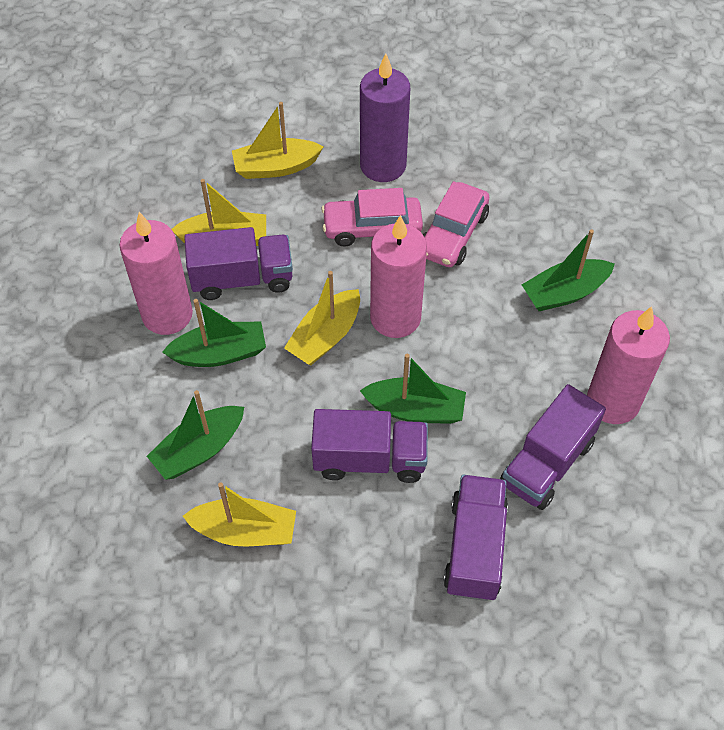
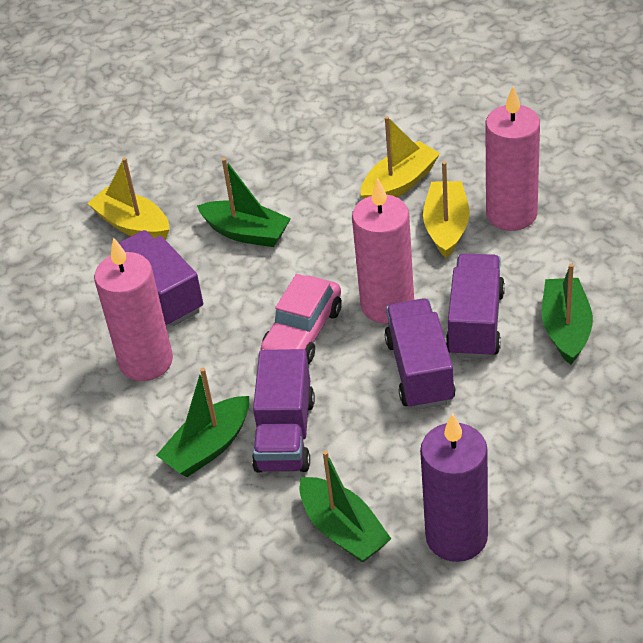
pink car: [321,188,423,246] [423,181,489,267] = 2 -> [261,274,342,364] = 1
yellow boat: [172,179,266,246] [183,482,296,547] [232,102,323,179] [284,271,360,365] = 4 -> [87,157,169,240] [361,116,440,199] [423,161,470,258] = 3

